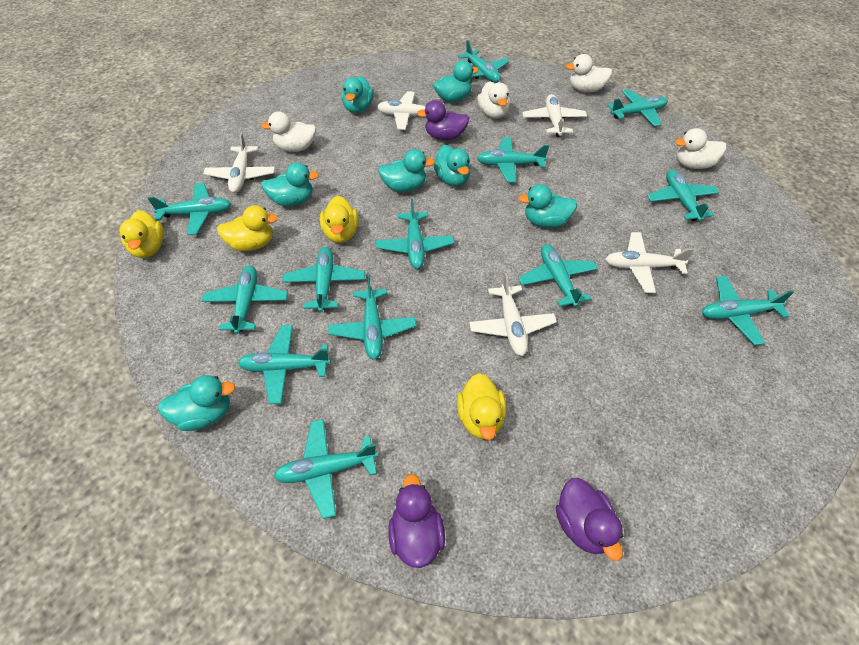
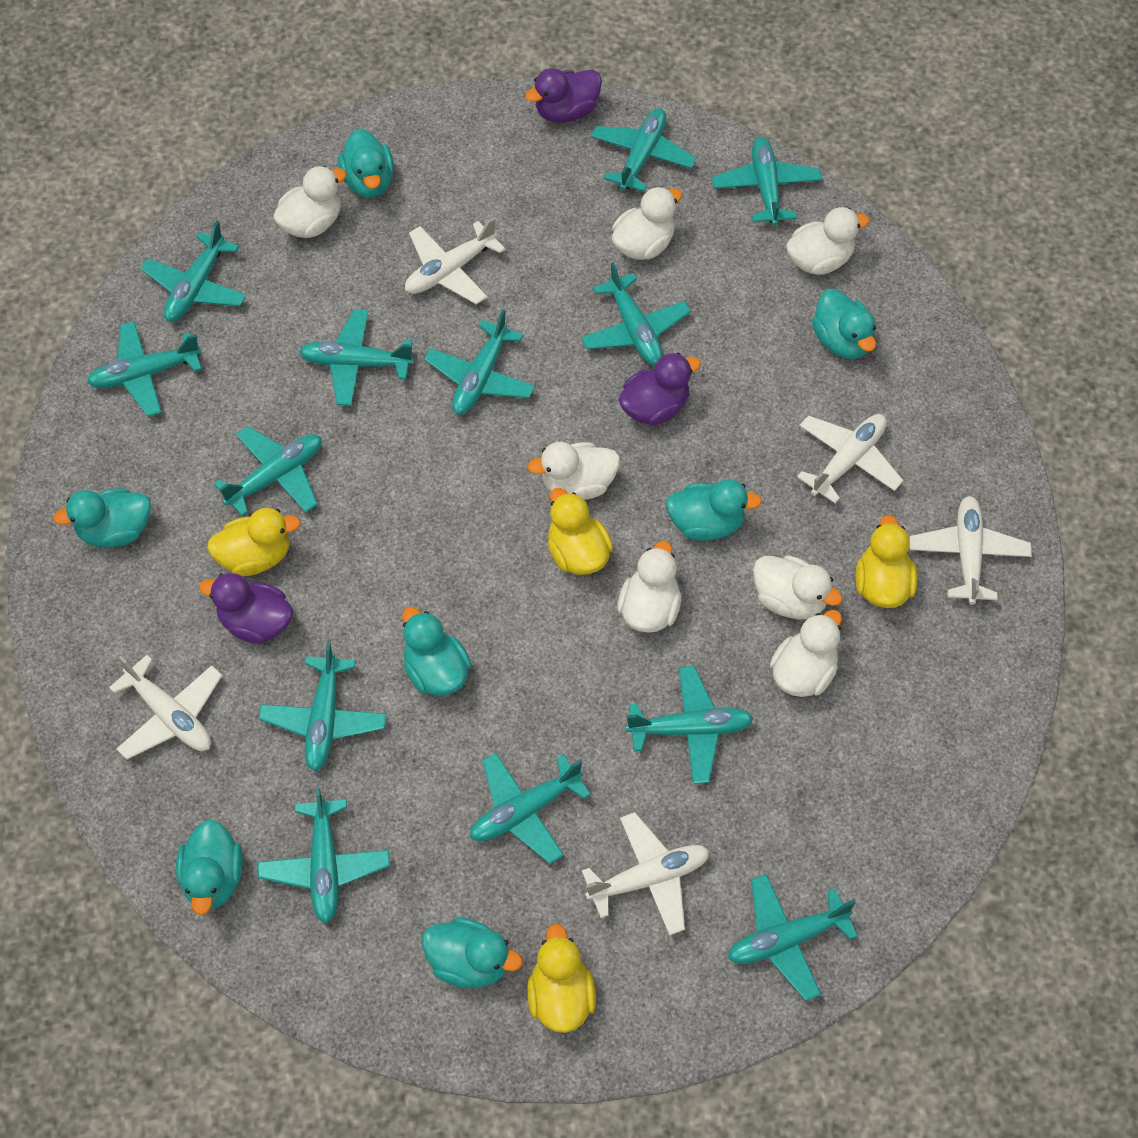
white duck: [261,111,316,152] [477,81,510,118] [565,54,612,93] [675,128,726,169] = 4 -> [273,166,347,238] [528,442,620,500] [612,186,682,260] [617,541,681,633] [753,555,843,620] [770,610,842,697] [786,207,870,275] = 7

